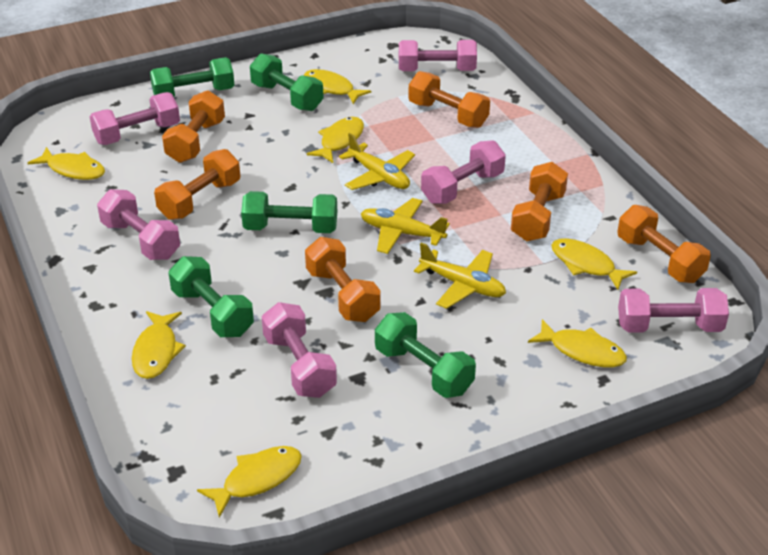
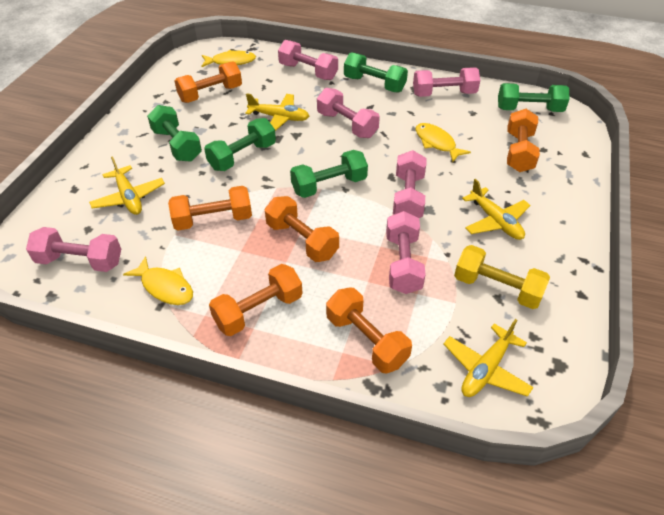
yellow dumbbell: none = 0 -> [454,245,550,309] = 1
yellow fish: [28,147,105,180] [132,311,186,379] [197,446,302,518] [304,69,371,104] [307,117,364,163] [528,319,627,367] [551,238,637,290] = 7 -> [123,256,193,305] [201,50,256,67] [415,123,471,162] = 3
yellow plane: [339,133,415,190] [361,198,450,254] [414,243,506,309] = 3 -> [89,156,165,215] [245,93,309,131] [443,319,534,397] [462,179,530,240] = 4

